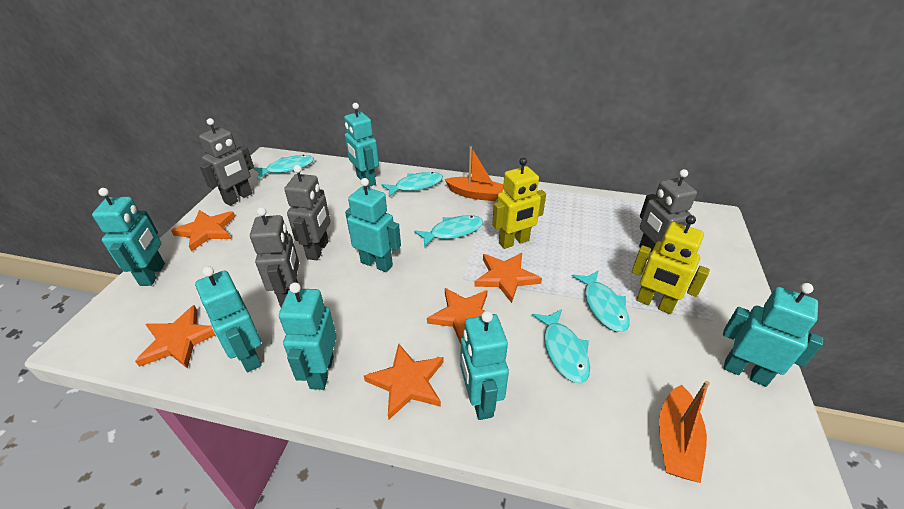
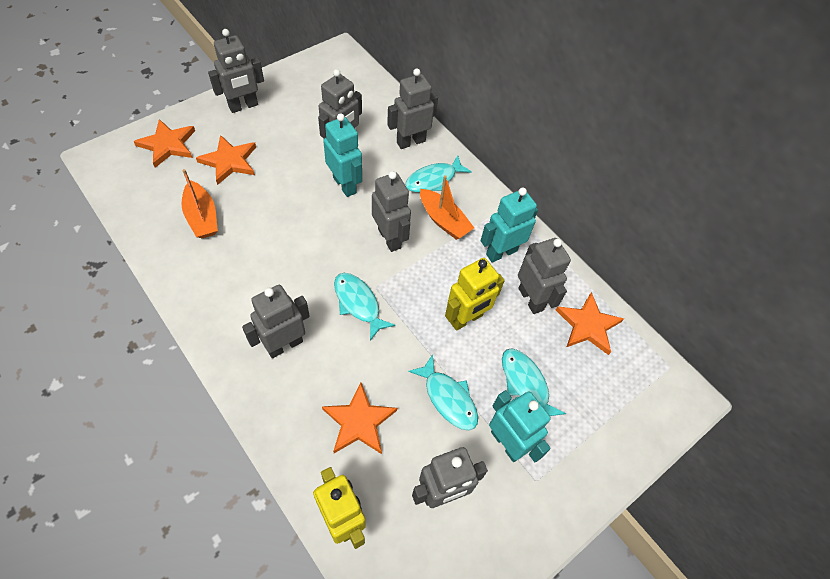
grey robot: [199,118,254,206] [250,207,299,307] [284,165,331,260] [639,169,697,252] = 4 -> [208,29,264,113] [242,285,310,358] [318,69,362,139] [372,171,411,252] [387,68,438,149] [412,447,488,508] [518,238,571,314] = 7
orange star: [135,305,215,369] [171,210,235,252] [364,343,444,419] [427,288,501,344] [474,253,542,303] = 5 -> [133,119,195,168] [196,135,256,185] [322,382,397,454] [556,292,624,355] = 4
turquoise fish: [253,155,314,179] [381,172,443,197] [414,215,483,247] [532,309,590,383] [572,270,630,332] = 5 -> [334,273,395,340] [405,156,472,192] [408,354,478,430] [502,349,566,416] = 4
turquoise robot: [92,188,165,286] [195,266,262,372] [279,282,337,390] [344,103,379,187] [345,178,401,272] [460,311,509,420] [723,283,823,387] = 7 -> [323,113,362,197] [481,188,538,263] [489,390,551,462] = 3

